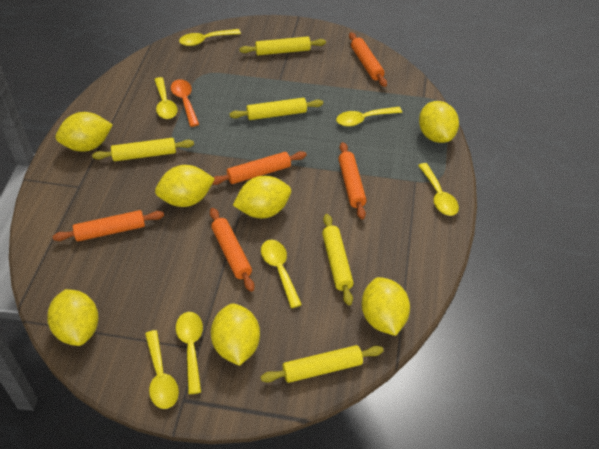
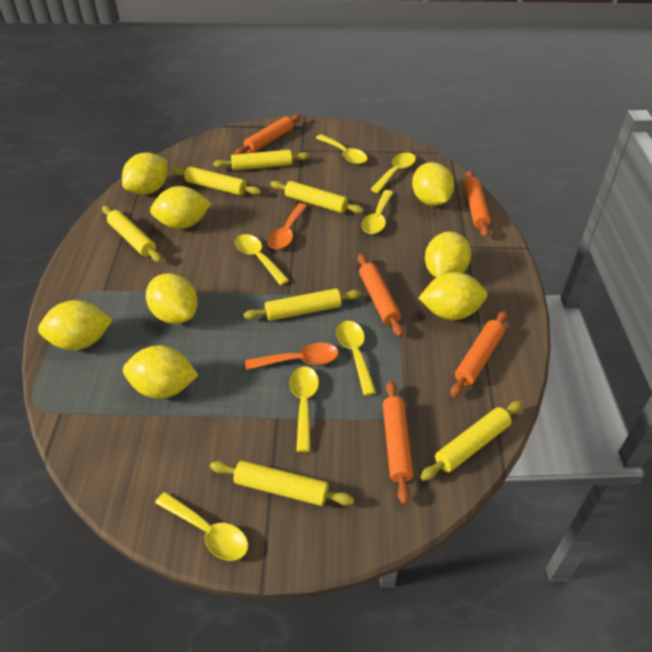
orange spoon: [171,79,199,127] = 1 -> [245,343,339,370] [268,203,307,249] = 2
yellow lemon: [47,289,98,346] [56,112,113,152] [155,165,215,207] [211,303,260,366] [233,176,291,218] [362,277,410,336] [419,101,459,143] = 7 -> [38,300,113,350] [122,153,168,195] [123,345,198,399] [146,273,198,324] [150,186,212,229] [412,162,454,206] [419,272,487,320] [425,232,471,278] = 8
yellow rolling pin: [92,138,194,161] [229,98,323,120] [239,36,326,55] [261,345,383,383] [322,214,354,305] = 5 -> [102,206,162,262] [171,167,261,195] [210,461,354,506] [213,150,310,171] [243,289,361,321] [270,181,364,214] [420,400,523,481] = 7

